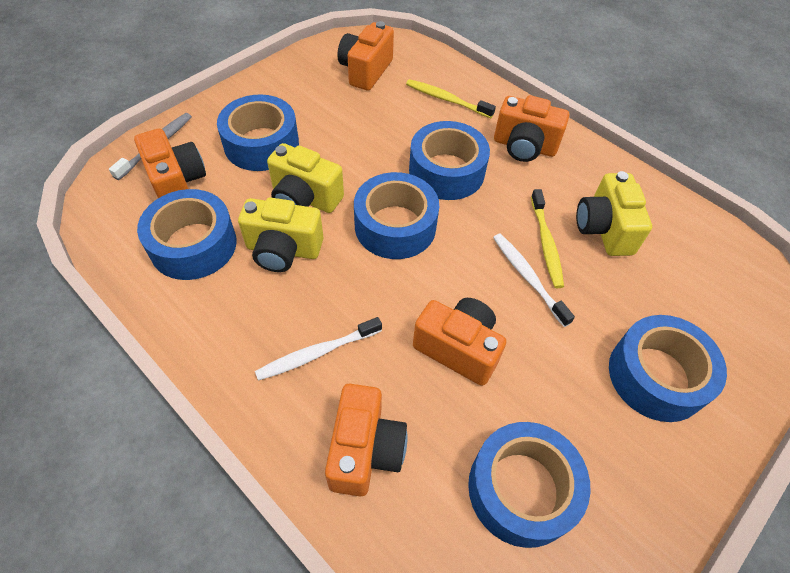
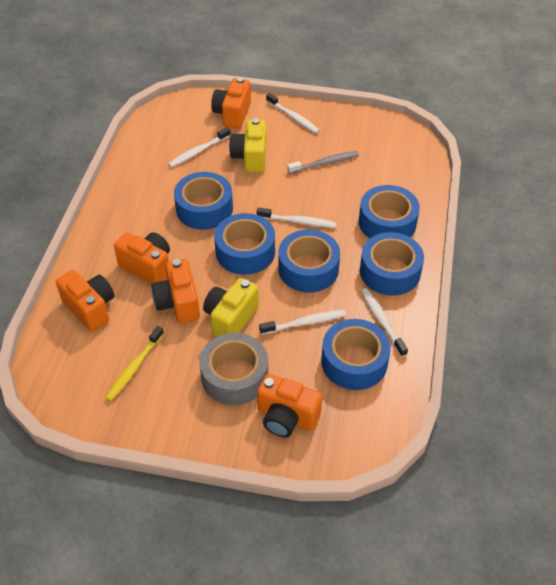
grey tape: none = 0 -> [199,333,268,405] = 1
white toothbrush: [255,317,382,381] [493,234,575,327] = 2 -> [168,127,231,168] [257,208,337,228] [259,310,346,335] [266,93,320,134] [361,288,408,357] = 5
yellow camera: [238,197,324,272] [267,143,344,213] [576,171,652,256] = 3 -> [203,278,259,337] [229,118,266,173] = 2
yellow toothbrush: [406,79,496,118] [531,189,564,288] = 2 -> [105,326,164,401] = 1

